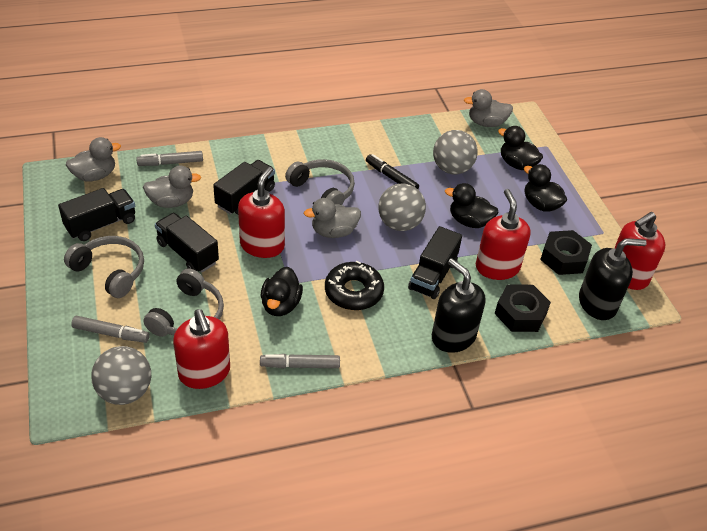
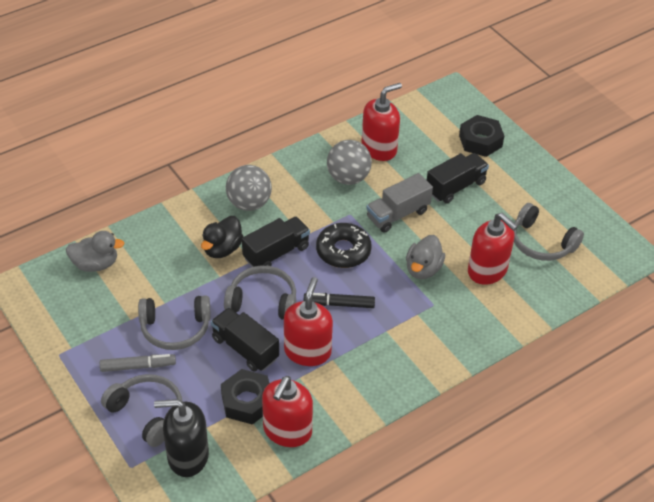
black duck: [261,267,303,316] [445,183,498,228] [498,126,543,170] [524,164,567,212] = 4 -> [201,216,243,258] = 1
black soap dispenser: [432,259,485,353] [579,238,647,320] = 2 -> [154,399,209,477] = 1
black truck: [58,188,135,241] [155,213,219,273] [213,160,275,215] [408,226,462,299] = 4 -> [211,307,279,371] [242,217,310,267] [427,153,489,204] = 3
grey ball: [91,346,151,405] [378,183,426,231] [433,130,478,174] = 3 -> [226,165,272,211] [327,140,372,185] = 2
grey duck: [66,137,121,182] [143,166,201,208] [304,198,361,238] [464,89,513,127] = 4 -> [66,231,125,272] [406,235,445,279] = 2
grey headphones: [64,236,144,298] [144,268,224,337] [285,159,355,205] = 3 -> [101,374,182,447] [138,295,211,350] [224,266,296,320] [514,203,584,261] = 4
grey marker: [71,316,150,343] [136,151,203,166] [260,354,340,368] = 3 -> [100,354,176,372] = 1
grey truck: none = 0 -> [366,173,433,233] = 1

